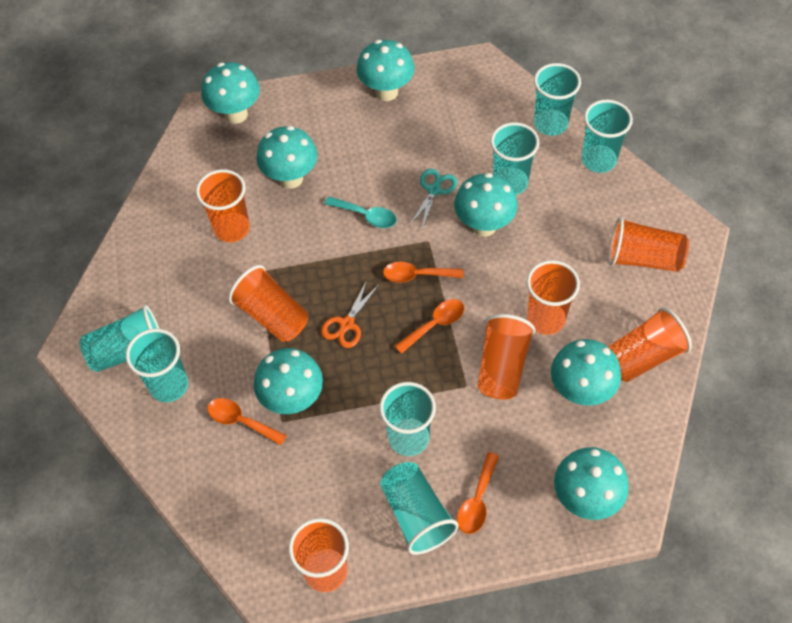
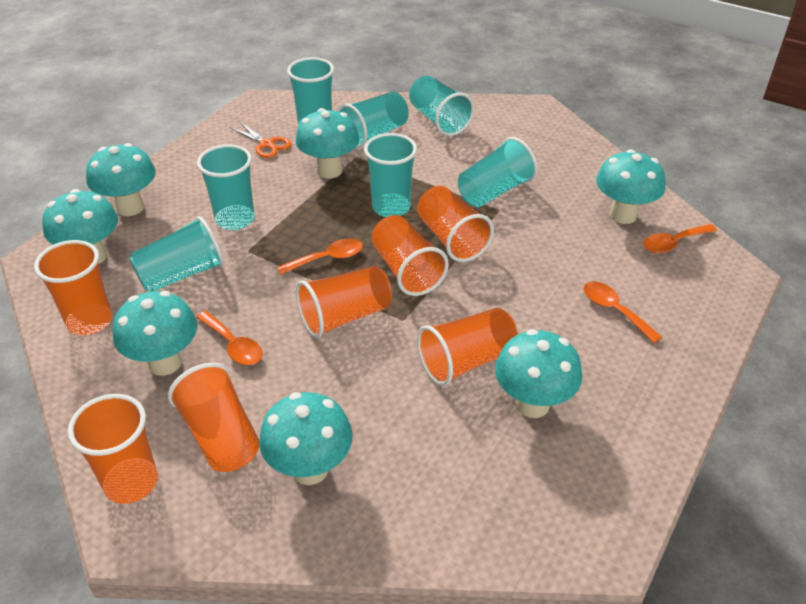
turquoise scissors: [409,169,457,229] = 1 -> none = 0
turquoise spoon: [324,196,397,228] = 1 -> none = 0

